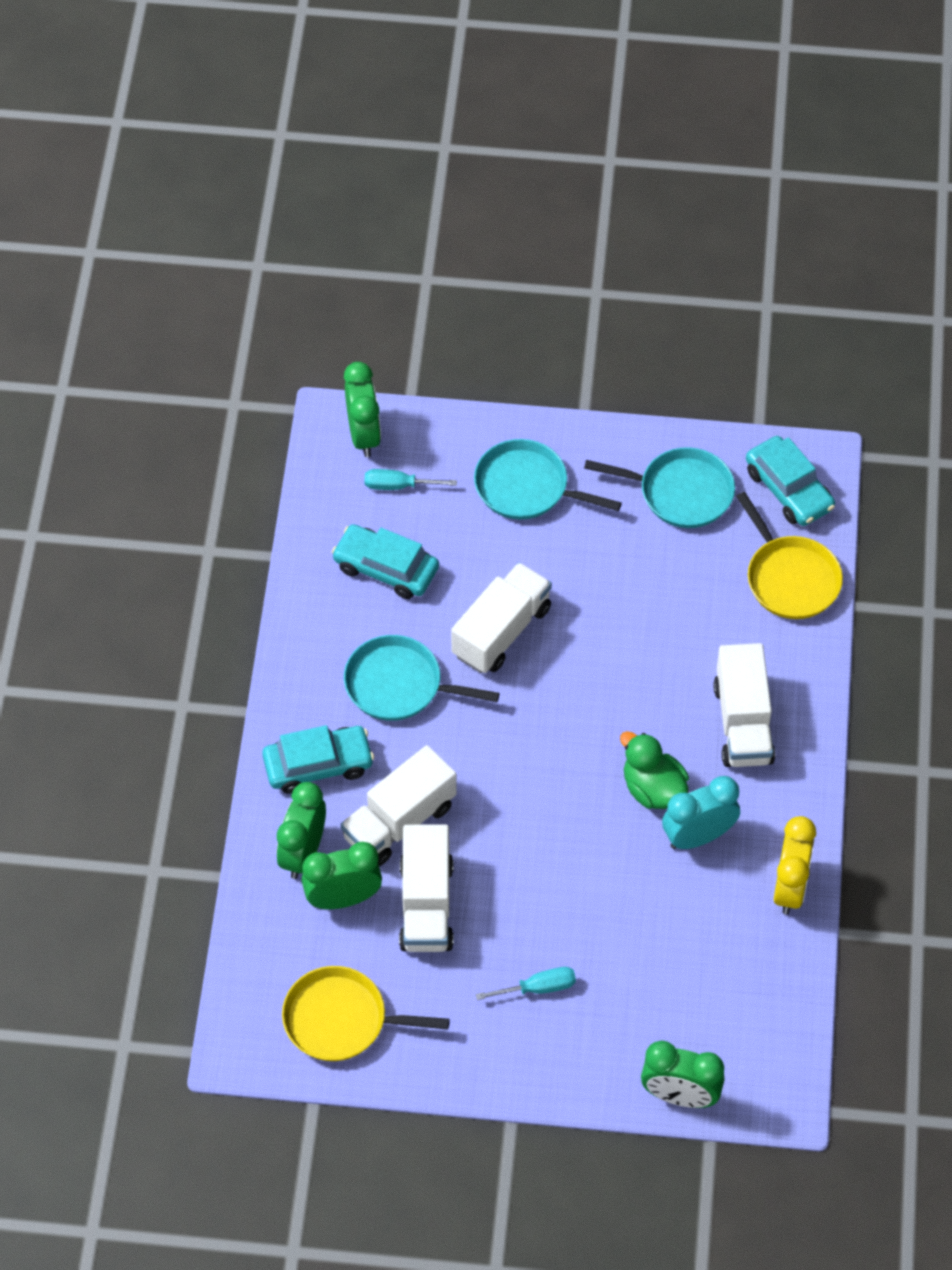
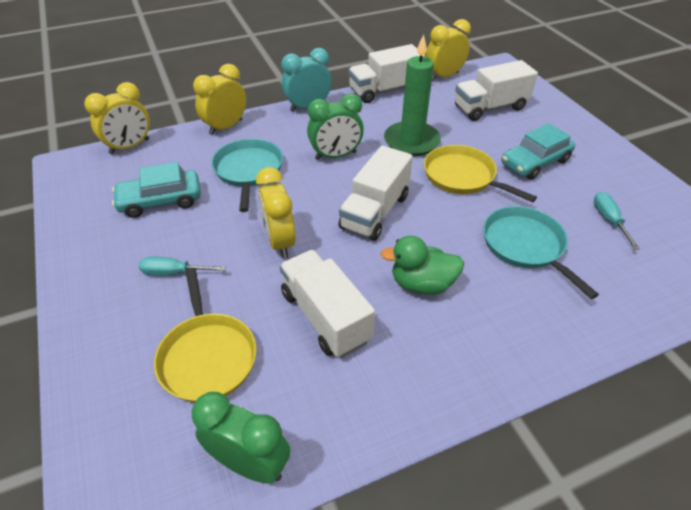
green candle: none = 0 -> [384,34,441,156] = 1
green clock: [277,782,326,879] [302,842,382,909] [344,362,381,457] [641,1041,725,1108] = 4 -> [192,392,290,483] [307,94,364,160] = 2
turquoise car: [262,725,374,794] [332,524,439,599] [746,436,835,526] = 3 -> [112,162,201,218] [501,123,575,180] = 2
turquoise pan: [344,635,500,721] [474,439,622,520] [584,447,735,528] = 3 -> [212,139,283,212] [483,206,599,299] = 2
yellow clock: [774,816,816,915] = 1 -> [84,82,150,155] [193,64,246,135] [256,167,296,258] [426,19,471,81] = 4

